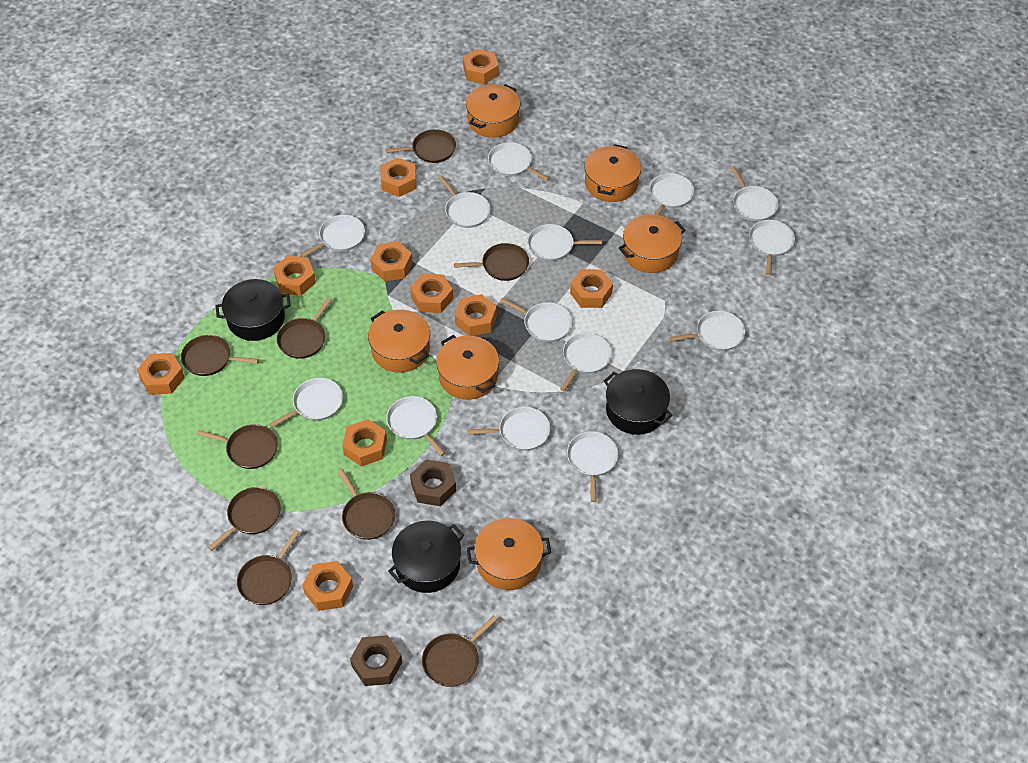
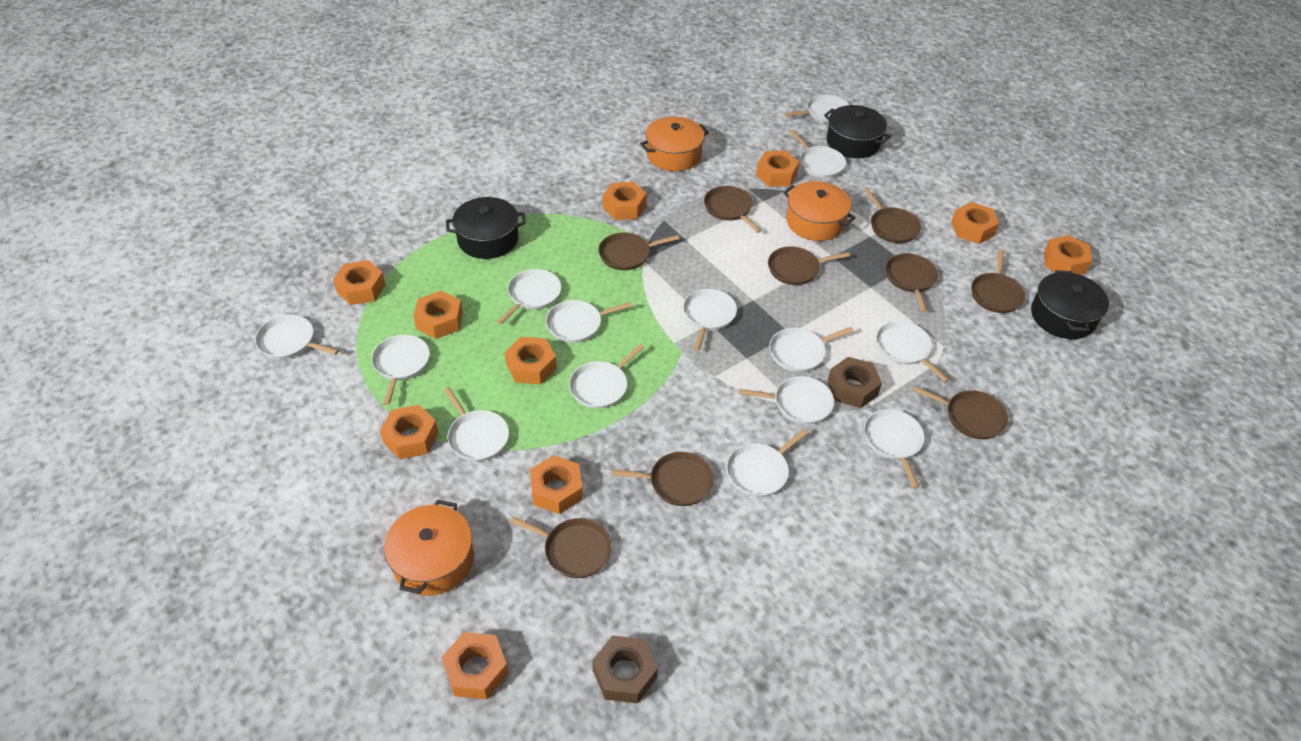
orange pot: [368,310,430,373] [436,335,499,400] [466,84,520,138] [467,518,551,590] [584,144,641,202] [619,214,686,273] = 6 -> [384,499,474,596] [640,117,709,171] [783,181,856,241] = 3

